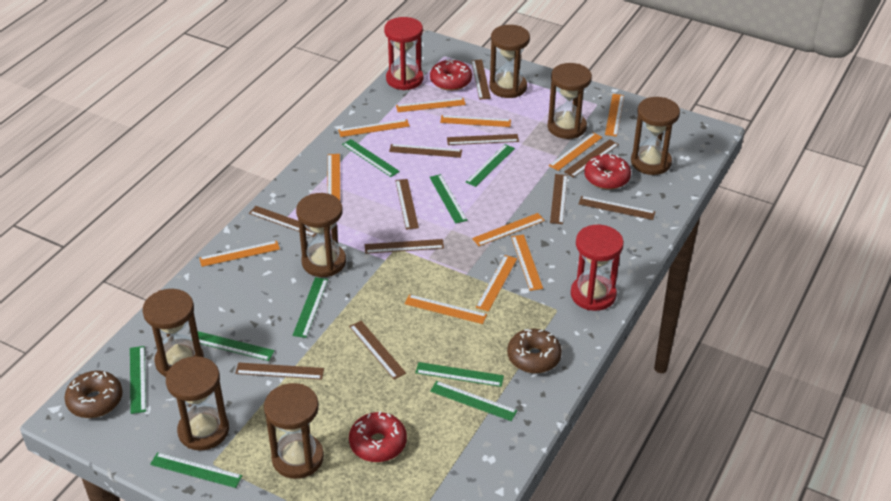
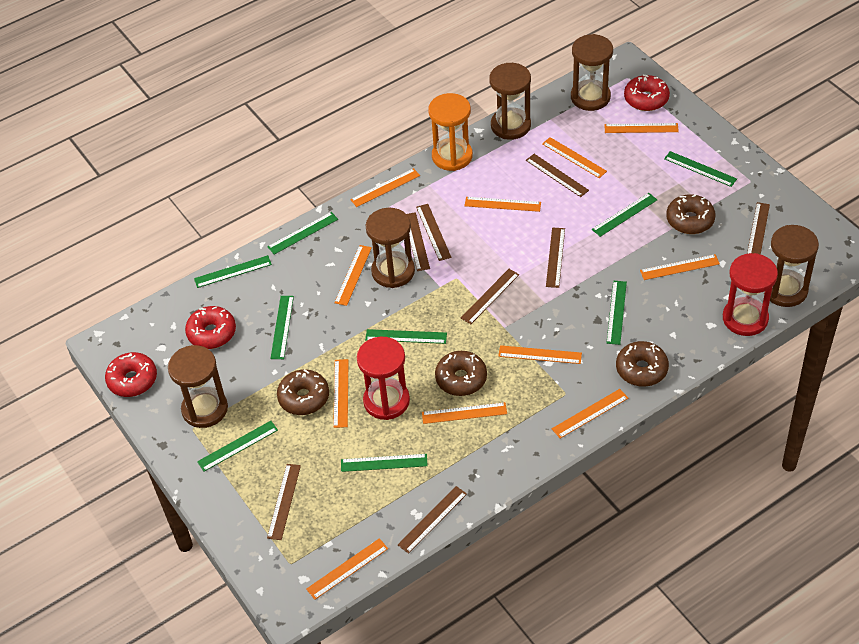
brown donut: [64,371,123,418] [507,329,562,373] = 2 -> [277,369,329,415] [435,351,487,396] [616,341,669,387] [666,194,716,234] = 4
brown hourglass: [142,289,204,377] [166,356,229,451] [264,383,324,479] [296,193,346,277] [489,25,530,98] [547,63,592,139] [631,97,680,175] = 7 -> [168,345,228,428] [366,208,415,288] [489,63,531,140] [571,34,613,111] [764,225,819,307] = 5
brown ruler: [235,362,324,380] [249,206,316,237] [349,321,406,380] [365,239,444,254] [389,144,462,158] [395,179,419,230] [447,134,519,145] [471,60,491,100] [550,174,568,224] [564,139,619,178] [578,196,656,220] = 11 -> [267,464,301,540] [398,486,467,554] [407,212,430,271] [416,204,451,261] [461,269,519,324] [526,154,589,197] [546,227,565,288] [747,202,770,255] = 8
orange hourglass: none = 0 -> [428,93,473,171] = 1

